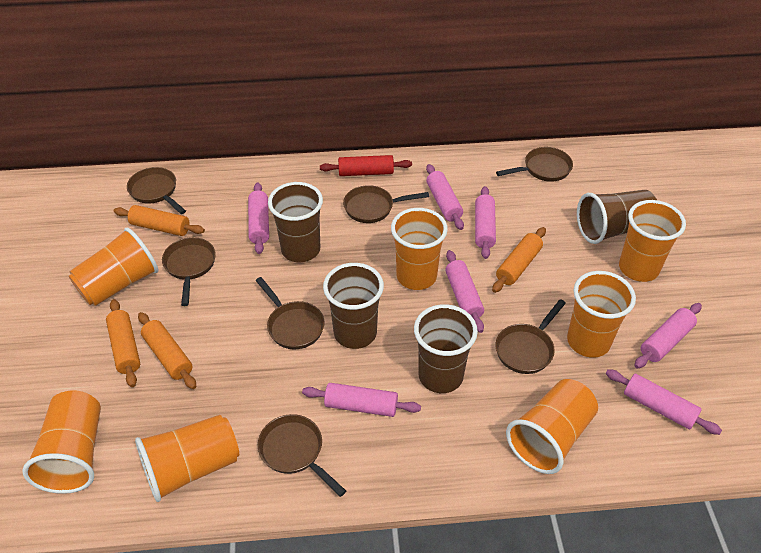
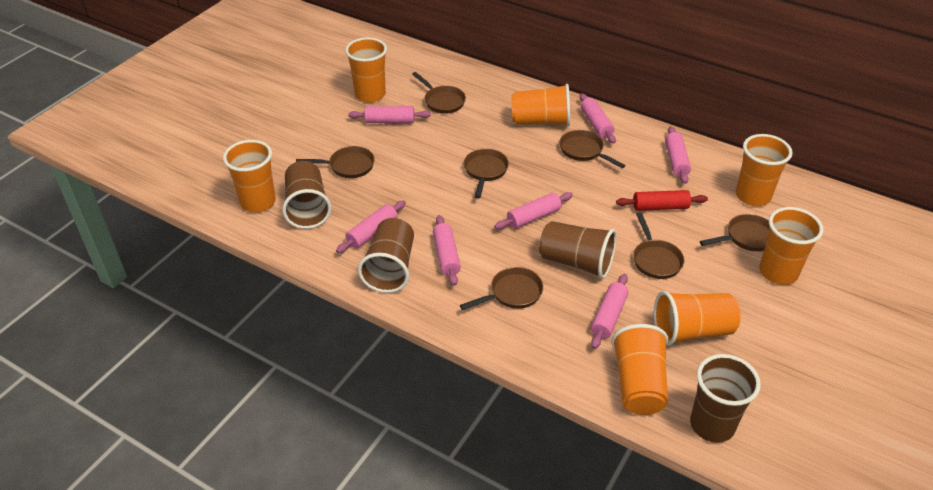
orange rolling pin: [106,299,140,387] [113,205,205,236] [138,312,196,389] [492,227,546,293] = 4 -> none = 0

